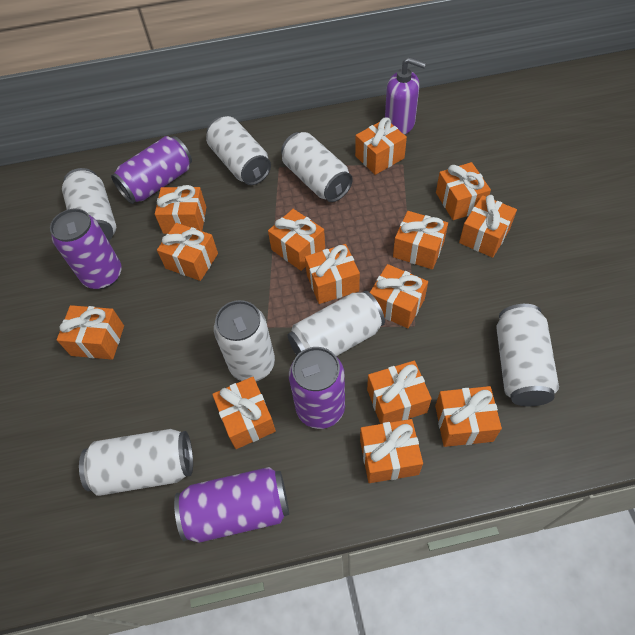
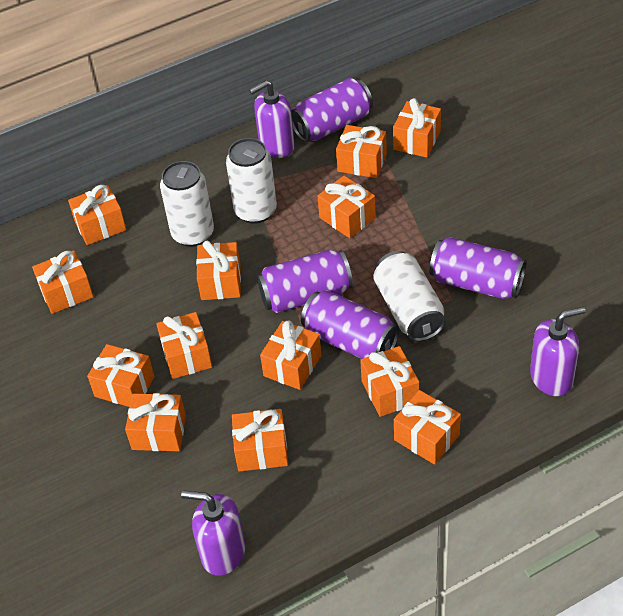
orange gift: [57,305,124,360] [155,185,206,234] [157,223,218,281] [212,377,276,449] [268,209,325,271] [305,244,360,304] [355,117,407,175] [360,419,423,483] [367,361,432,424] [370,264,428,328] [393,211,448,270] [435,386,502,447] [436,162,491,220] [459,195,517,258] = 14 -> [32,250,94,314] [68,185,126,245] [87,344,155,407] [125,393,186,451] [156,312,212,379] [196,240,241,300] [232,409,288,472] [260,320,321,390] [318,176,376,238] [336,125,387,178] [360,346,419,417] [393,98,441,158] [394,390,461,465] = 13
purple soap dispenser: [385,57,426,135] = 1 -> [181,490,245,576] [249,80,295,158] [530,307,586,396] = 3
white can: [62,168,116,241] [79,429,193,496] [206,116,271,185] [214,300,275,381] [281,132,353,202] [288,291,385,356] [496,304,559,406] = 7 -> [160,161,214,247] [226,138,277,224] [373,251,446,342] = 3

